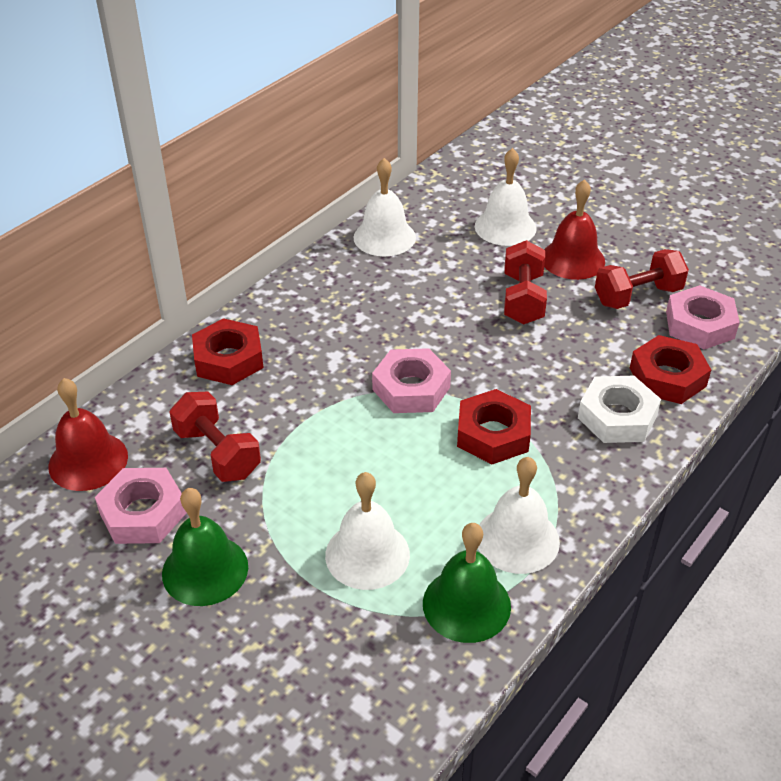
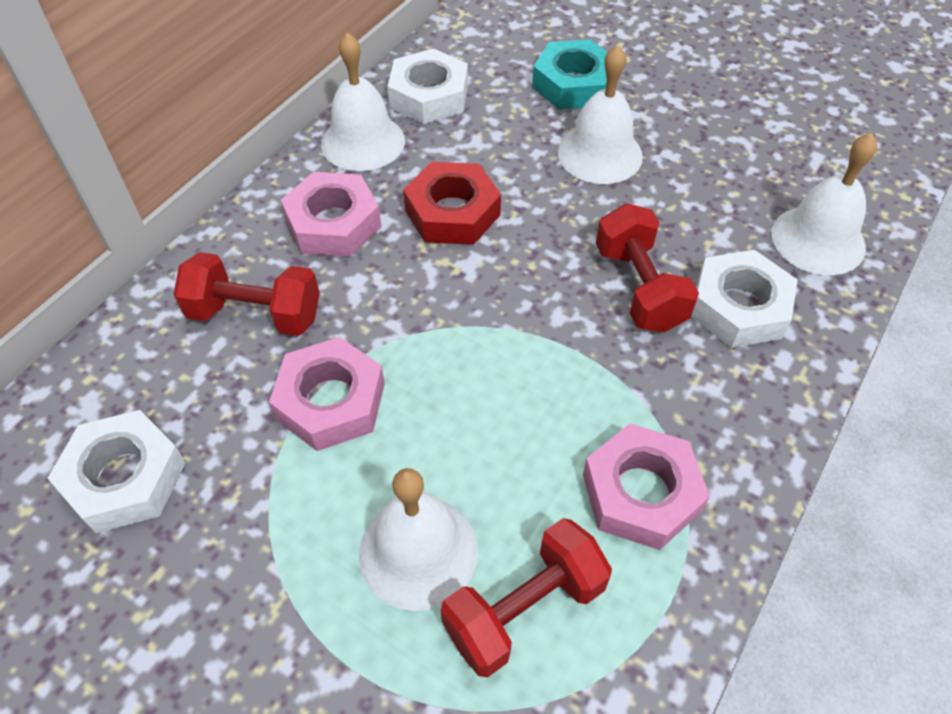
green bell: [162,488,248,606] [423,523,511,643] = 2 -> none = 0
red bell: [48,378,128,491] [544,179,605,280] = 2 -> none = 0
red nut: [192,318,264,385] [457,389,531,464] [630,335,711,404] = 3 -> [403,162,501,245] = 1
turquoise nut: none = 0 -> [532,39,608,109] = 1
white nut: [578,376,661,443] = 1 -> [48,410,186,533] [387,48,468,124] [691,250,798,348] = 3

